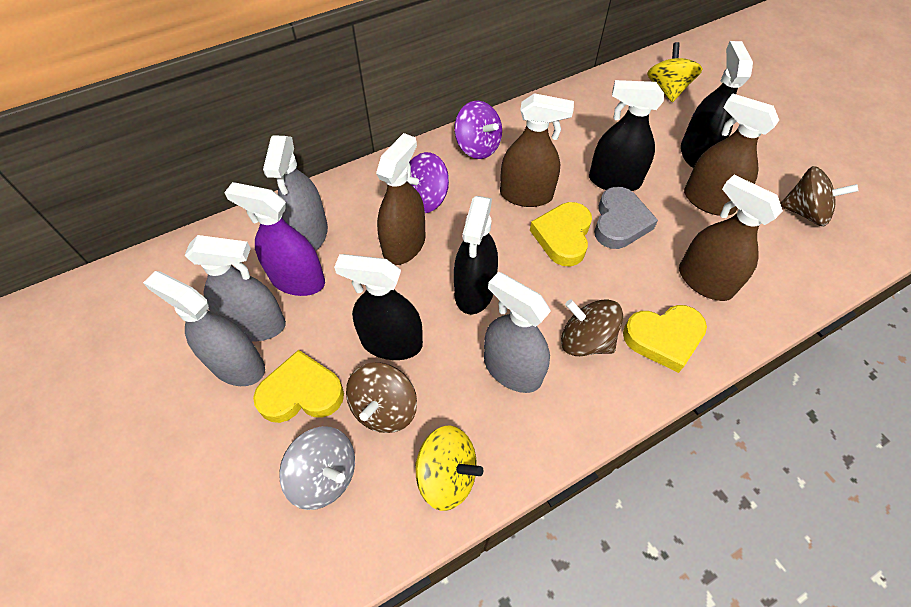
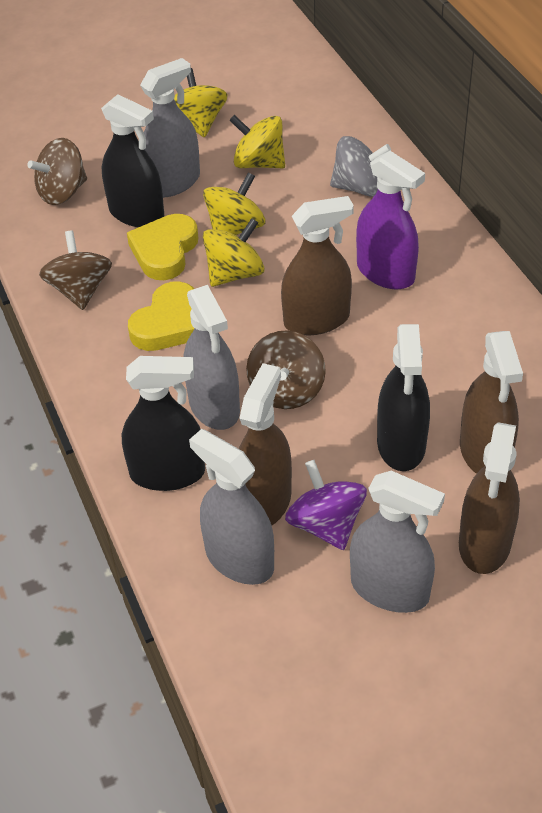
black spray bottle: [334,254,423,360] [454,196,498,315] [589,80,664,191] [681,41,753,168] = 4 -> [101,94,164,227] [122,356,205,491] [377,324,430,471] = 3
grey heart: [594,187,658,249] = 1 -> none = 0
purple spinning top: [407,152,449,213] [454,101,502,159] = 2 -> [285,460,367,550] = 1
yellow heart: [253,350,344,423] [530,202,592,266] [623,305,707,373] = 3 -> [127,214,198,280] [128,281,195,351] = 2
yellow spinning top: [415,425,483,511] [647,42,702,102] = 2 -> [174,68,227,138] [203,172,265,235] [203,218,265,287] [229,115,285,168] = 4

